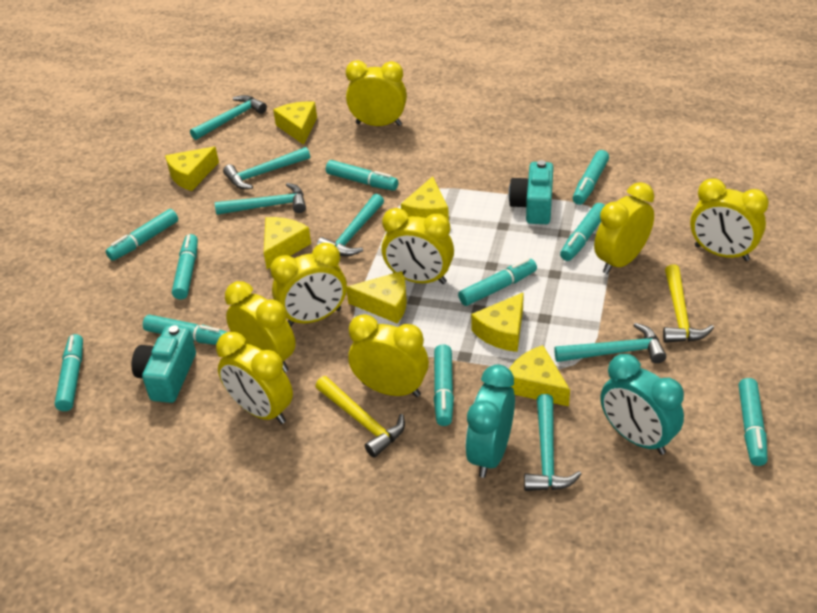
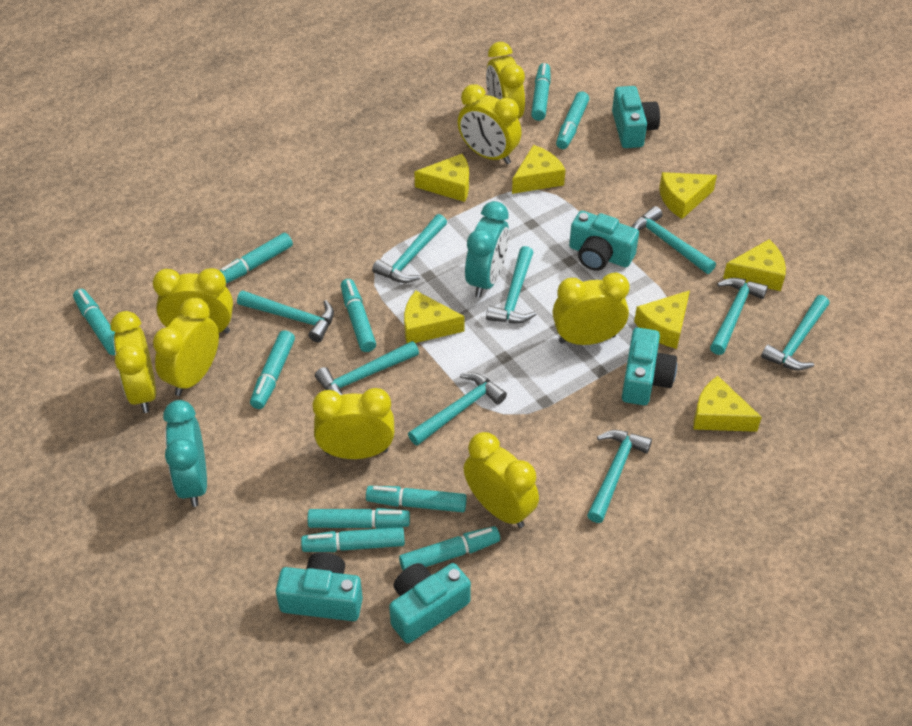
turquoise camera: [132,325,196,403] [509,160,553,224] = 2 -> [276,552,363,621] [389,563,471,644] [569,211,639,271] [612,86,660,148] [622,328,677,405] = 5
turquoise hammer: [190,95,267,140] [215,183,306,215] [223,147,310,189] [317,194,384,256] [524,394,582,491] [554,323,666,363] = 6 -> [237,290,334,342] [315,341,419,395] [372,214,447,283] [408,372,507,446] [486,246,537,323] [587,430,652,523] [632,206,716,274] [710,278,768,355] [761,295,830,370] = 9
yellow hammer: [315,376,405,458] [663,264,714,343] = 2 -> none = 0

